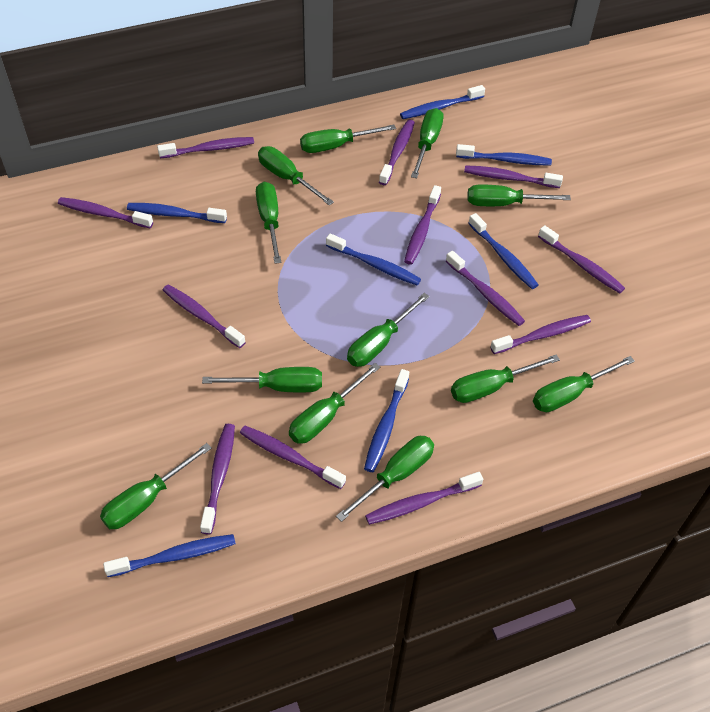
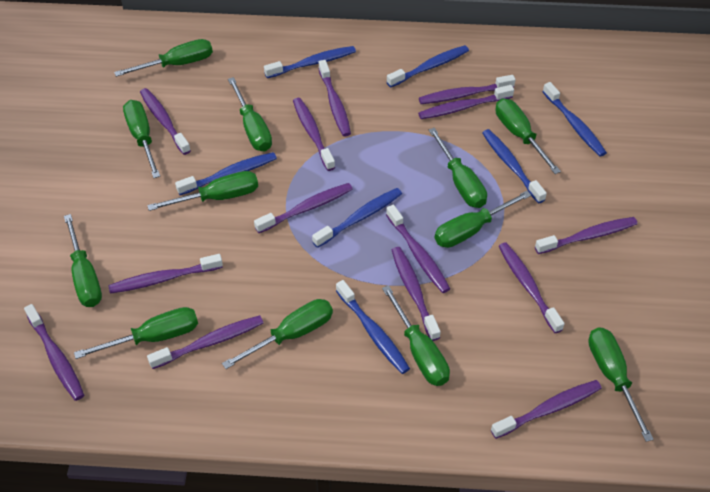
purple toothbrush: [58,197,153,228] [157,137,254,158] [163,284,246,348] [200,424,235,535] [240,426,346,489] [365,472,483,525] [379,120,415,185] [404,185,441,265] [446,251,525,326] [464,165,563,188] [490,315,591,354] [538,225,625,293] = 12 -> [24,304,84,401] [108,254,223,294] [140,88,191,155] [147,315,263,369] [254,183,353,233] [293,98,335,171] [318,60,351,136] [386,205,450,293] [392,247,441,341] [418,85,514,119] [419,75,515,104] [491,380,602,439] [499,242,564,333] [535,217,637,254] = 14

